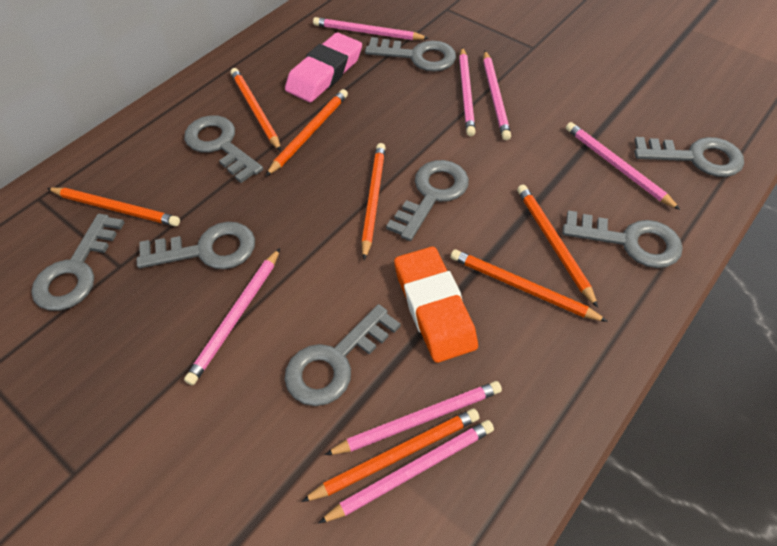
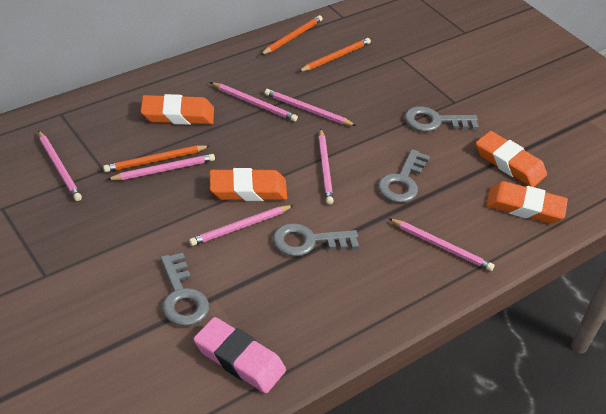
grey key: [31,214,125,311] [137,222,255,269] [184,115,263,183] [284,304,401,406] [365,37,456,72] [386,160,469,241] [562,210,683,268] [634,137,744,177] = 8 -> [160,253,209,326] [273,223,359,257] [378,149,430,203] [405,106,479,132] = 4
orange eraser: [394,246,478,363] = 1 -> [140,94,214,125] [210,168,287,201] [476,131,547,187] [486,181,568,224] = 4
orange pencil: [47,188,180,226] [231,68,281,151] [266,89,348,176] [301,408,479,502] [361,143,386,260] [451,249,608,322] [517,185,598,308] = 7 -> [103,145,210,172] [261,15,323,55] [298,38,371,72] = 3

